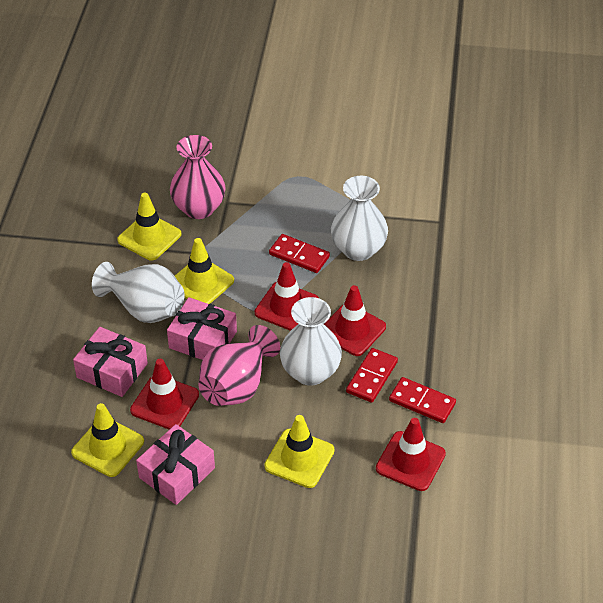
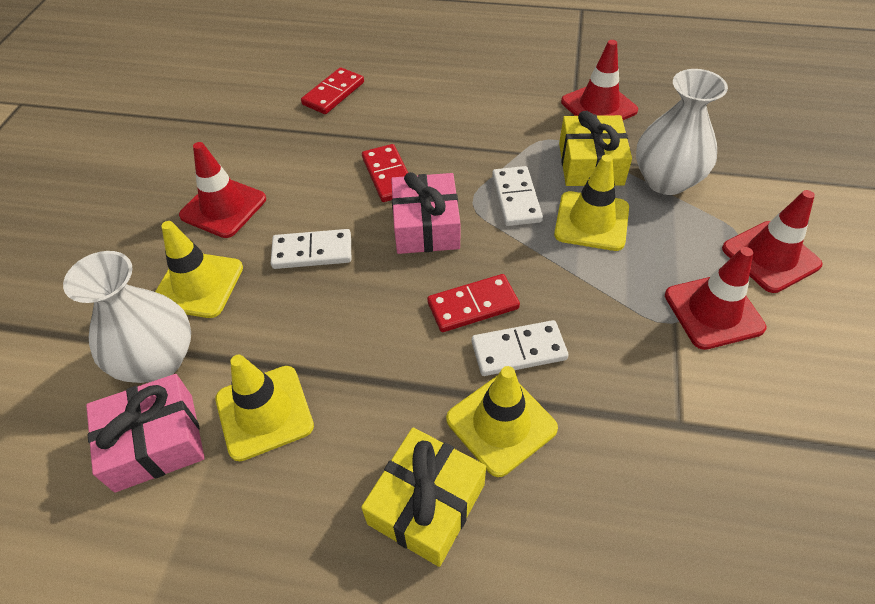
pink gift: [73,327,148,397] [136,424,215,505] [167,297,237,360] = 3 -> [86,374,205,492] [391,172,460,254] = 2
pink vase: [170,135,226,219] [198,325,280,406] = 2 -> none = 0
white domino: none = 0 -> [271,229,351,269] [472,320,569,376] [492,166,543,226] = 3
white vase: [92,262,184,323] [280,297,342,386] [331,176,388,261] = 3 -> [63,251,191,383] [636,69,728,195] = 2
yellow gift: none = 0 -> [361,427,486,567] [559,111,632,186] = 2

